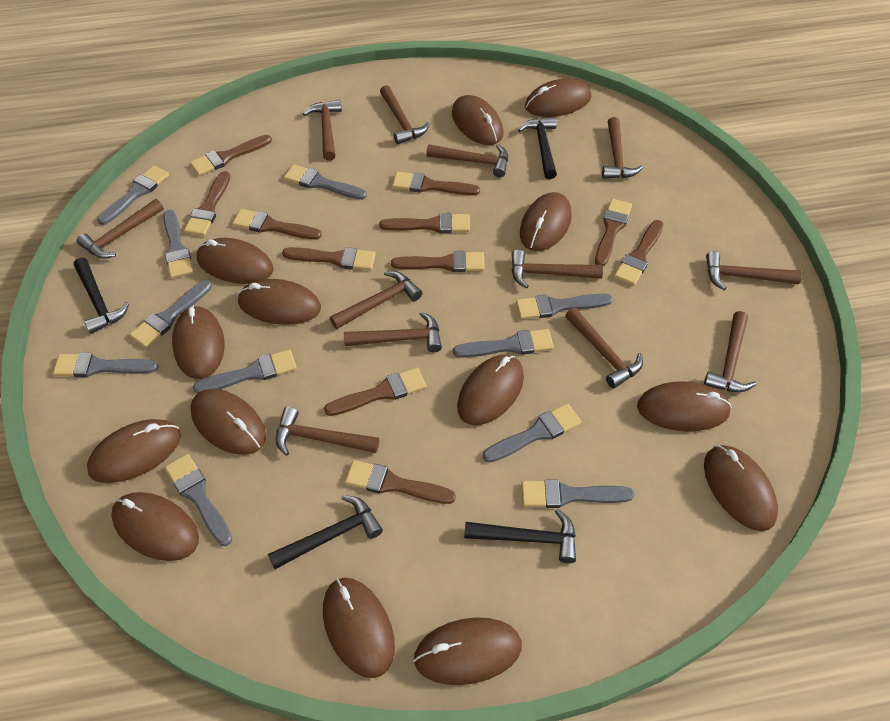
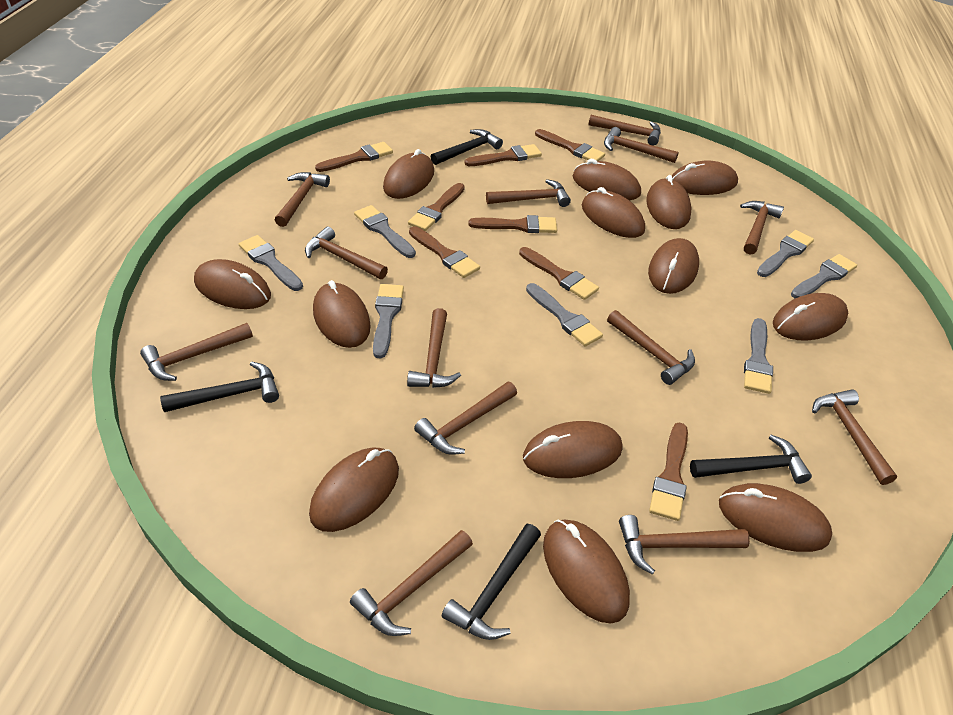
brown brush: [184,171,230,236] [190,135,272,176] [232,209,322,240] [282,247,376,270] [324,367,427,416] [345,460,456,504] [379,213,470,233] [391,251,485,272] [392,172,480,195] [595,199,632,266] [614,220,664,286] = 11 -> [315,142,393,172] [408,183,465,231] [409,226,480,278] [464,144,542,166] [469,215,557,233] [519,247,599,300] [535,129,605,161] [649,423,688,521] = 8
brown hammer: [77,199,164,259] [276,407,379,456] [303,100,342,161] [330,271,422,329] [344,312,442,353] [380,85,429,144] [426,144,508,178] [511,250,603,289] [565,308,643,389] [602,117,643,179] [704,311,756,392] [706,251,802,290] = 12 -> [140,323,253,381] [275,172,330,227] [305,227,388,279] [350,530,473,636] [407,308,461,388] [414,382,517,455] [486,179,571,207] [588,115,661,146] [604,127,679,163] [607,310,695,385] [619,515,750,575] [740,201,784,255] [812,389,897,485] = 13
brown mouse: [87,419,181,483] [111,492,199,561] [172,306,225,379] [191,389,266,455] [197,238,274,284] [238,279,321,325] [323,578,395,678] [413,617,522,685] [452,95,503,145] [457,355,524,425] [520,192,572,251] [525,79,591,117] [637,381,732,431] [704,445,778,531] = 14 -> [194,259,271,309] [309,447,399,532] [313,280,371,348] [383,149,434,199] [523,421,623,478] [543,519,630,624] [573,159,641,200] [582,187,645,238] [646,175,691,229] [648,238,699,294] [672,161,738,195] [719,483,832,552] [773,293,848,340] = 13
grey brush: [53,353,158,377] [97,165,169,225] [129,280,212,348] [163,210,193,278] [165,454,232,546] [193,349,297,394] [284,164,367,200] [453,329,554,358] [483,404,581,463] [516,294,613,319] [521,479,634,508] = 11 -> [239,235,303,291] [354,205,416,258] [373,284,404,358] [526,283,603,346] [744,318,773,394] [757,230,814,277] [791,254,857,298] = 7

